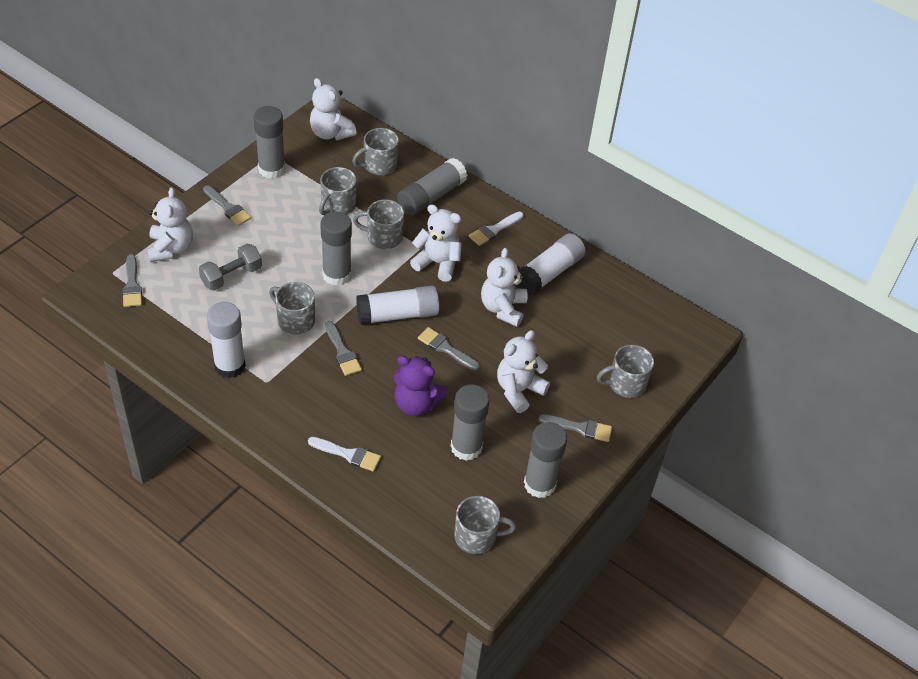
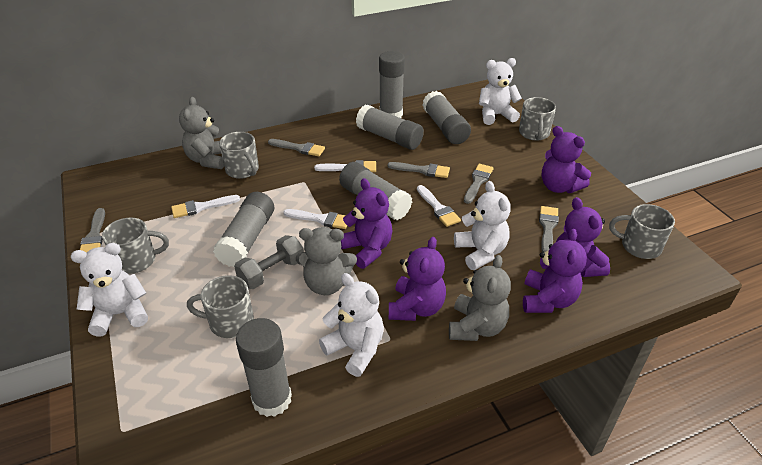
grey glue stick: [254,106,286,179] [320,211,352,286] [397,158,468,216] [451,384,490,461] [524,422,567,498] = 5 -> [213,192,274,267] [236,318,292,417] [339,162,412,220] [356,105,424,150] [379,51,405,118] [422,91,471,144] = 6
grey mug: [269,282,315,335] [319,167,357,215] [352,128,399,175] [353,199,404,249] [454,496,516,554] [597,345,654,398] = 6 -> [102,218,169,274] [187,275,254,338] [219,132,259,179] [519,97,556,141] [609,204,675,259] = 5
grey teddy bear: none = 0 -> [179,97,224,169] [296,227,357,295] [449,255,511,341] = 3
purple teddy bear: [394,356,448,416] = 1 -> [341,178,393,269] [389,237,446,321] [523,229,587,313] [542,126,591,193] [556,197,610,277] = 5
white brush: [308,437,381,472] [469,212,524,246] = 2 -> [171,195,240,218] [283,209,347,229] [314,160,376,172] [417,185,461,227] = 4
white glue stick: [207,302,246,378] [356,286,440,325] [518,233,586,296] = 3 -> none = 0
white teddy bear: [147,187,193,262] [310,78,357,140] [410,204,462,282] [481,248,527,327] [497,330,550,413] = 5 -> [71,243,148,337] [319,273,384,377] [454,181,511,270] [479,58,522,125] = 4

